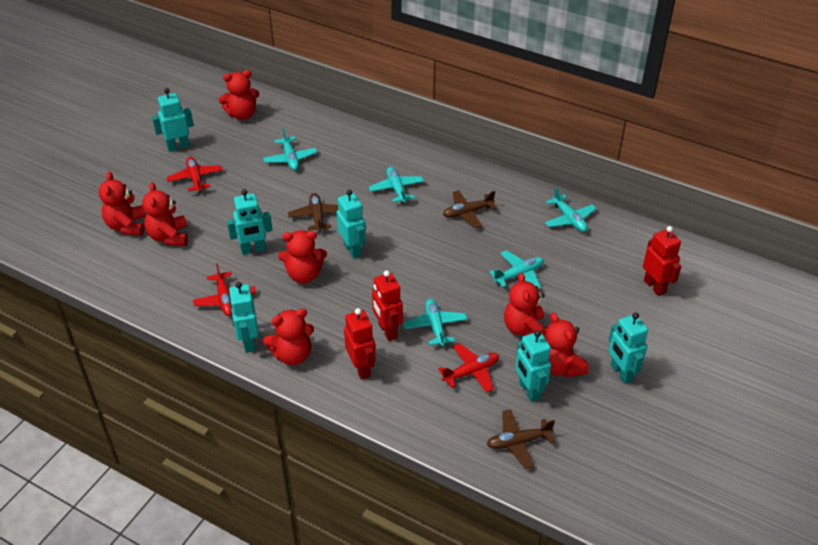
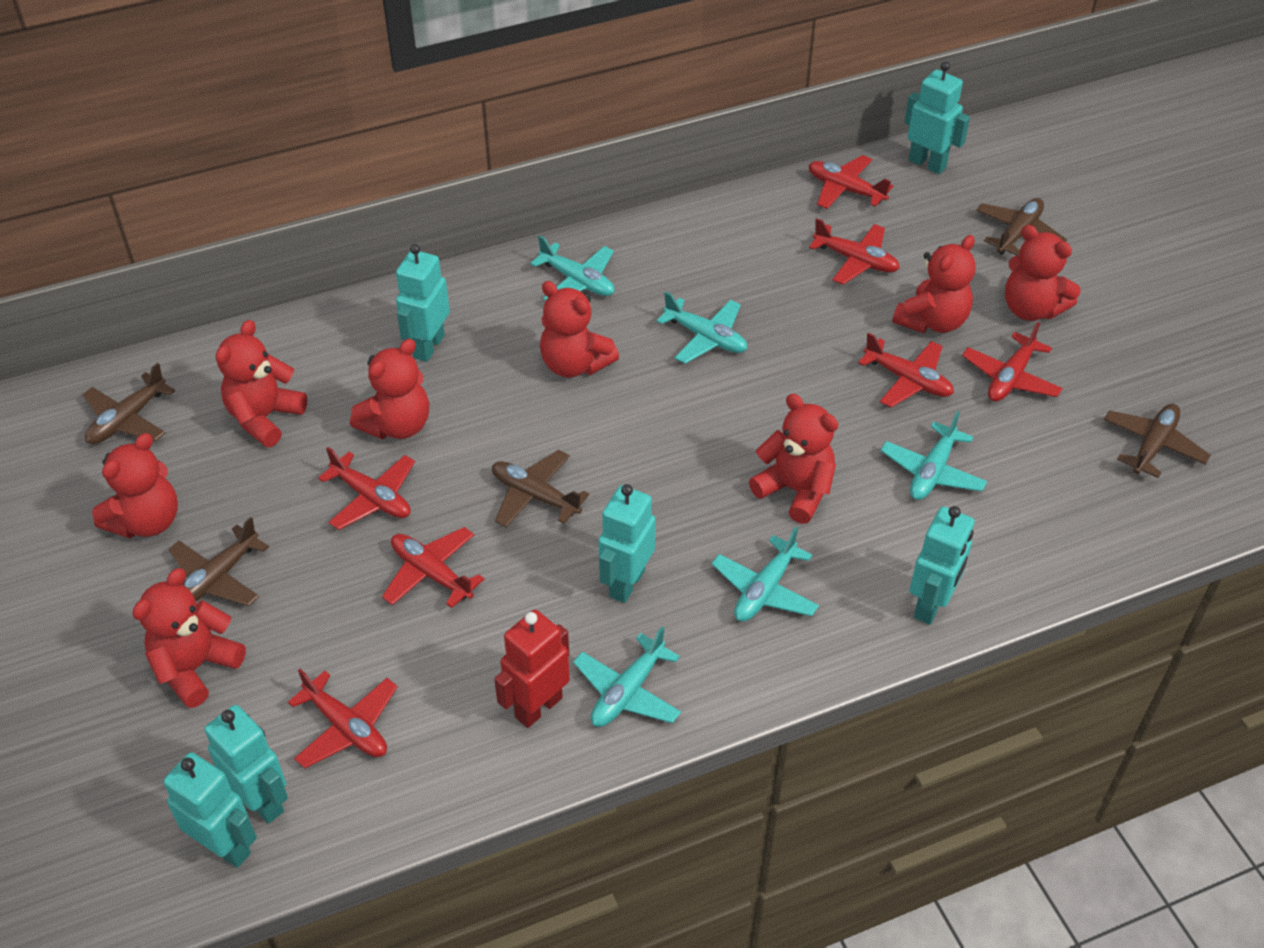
brown plane: [288,193,338,232] [443,190,497,228] [487,409,555,469] = 3 -> [82,363,175,444] [168,517,269,606] [492,450,589,527] [976,198,1067,256] [1104,404,1211,478] = 5
red plane: [167,157,222,193] [193,263,256,316] [438,343,499,393] = 3 -> [288,669,398,768] [318,447,415,530] [382,527,484,608] [809,155,893,209] [809,218,900,285] [858,333,954,408] [962,322,1063,402] = 7
red robot: [344,308,376,380] [372,270,403,341] [643,226,682,296] = 3 -> [494,610,570,728] = 1
red teddy bear: [99,171,146,236] [142,182,188,246] [219,70,259,120] [263,308,314,365] [278,230,327,283] [504,273,547,339] [545,312,589,378] = 7 -> [92,433,178,538] [132,568,246,708] [216,320,307,447] [350,339,429,439] [540,281,619,378] [749,394,838,524] [892,235,976,333] [1005,225,1081,321] = 8

